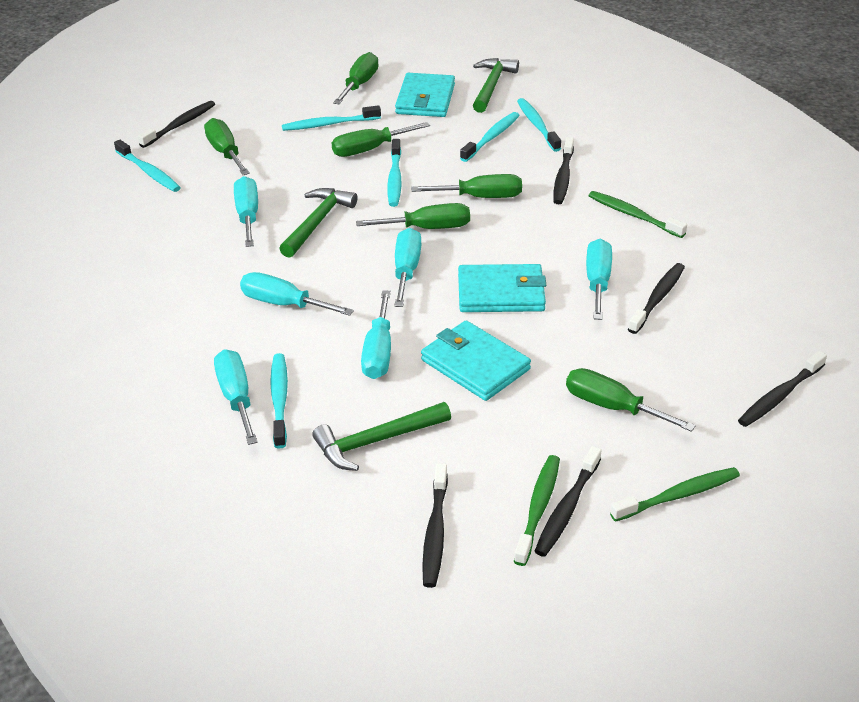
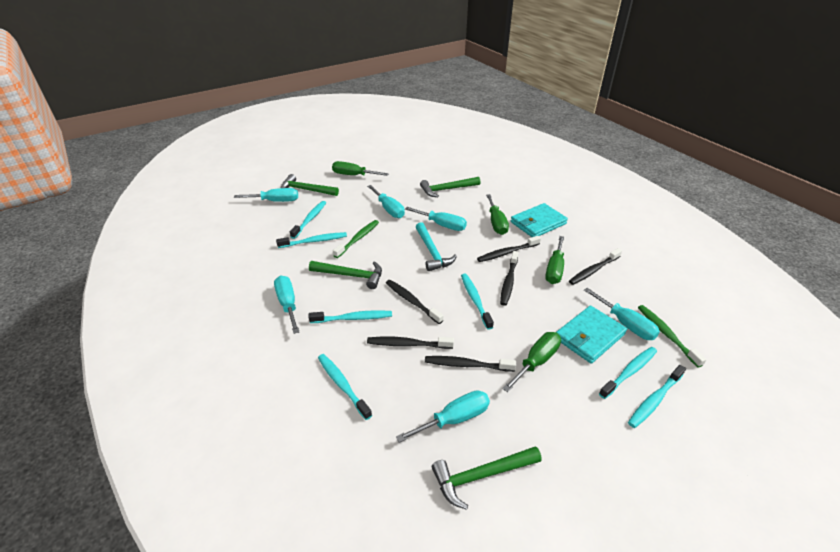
green hammer: [279,188,358,258] [312,402,451,471] [473,58,519,113] = 3 -> [281,174,339,196] [309,261,382,289] [420,177,480,197] [432,446,542,510] = 4
green screwdriver: [204,118,250,175] [332,122,430,157] [333,52,378,104] [356,203,470,229] [411,174,522,198] [566,368,696,432] = 6 -> [332,161,389,176] [486,194,509,235] [502,332,561,392] [545,236,564,284] = 4
green toothbrush: [514,455,560,566] [588,191,687,238] [610,467,740,522] = 3 -> [333,220,379,258] [638,305,707,368] = 2
turquoise hammer: none = 0 -> [416,222,457,271] = 1
turquoise toothbrush: [114,140,181,192] [270,353,288,449] [282,105,381,131] [387,139,402,207] [460,112,520,162] [517,98,561,152] = 6 -> [276,232,347,248] [290,201,326,239] [308,310,392,323] [318,354,372,420] [461,274,494,330] [599,347,657,399] [628,365,686,428] = 7
turquoise wallet: [395,73,455,117] [421,321,531,401] [458,264,546,312] = 3 -> [511,203,568,237] [556,306,627,364] = 2

